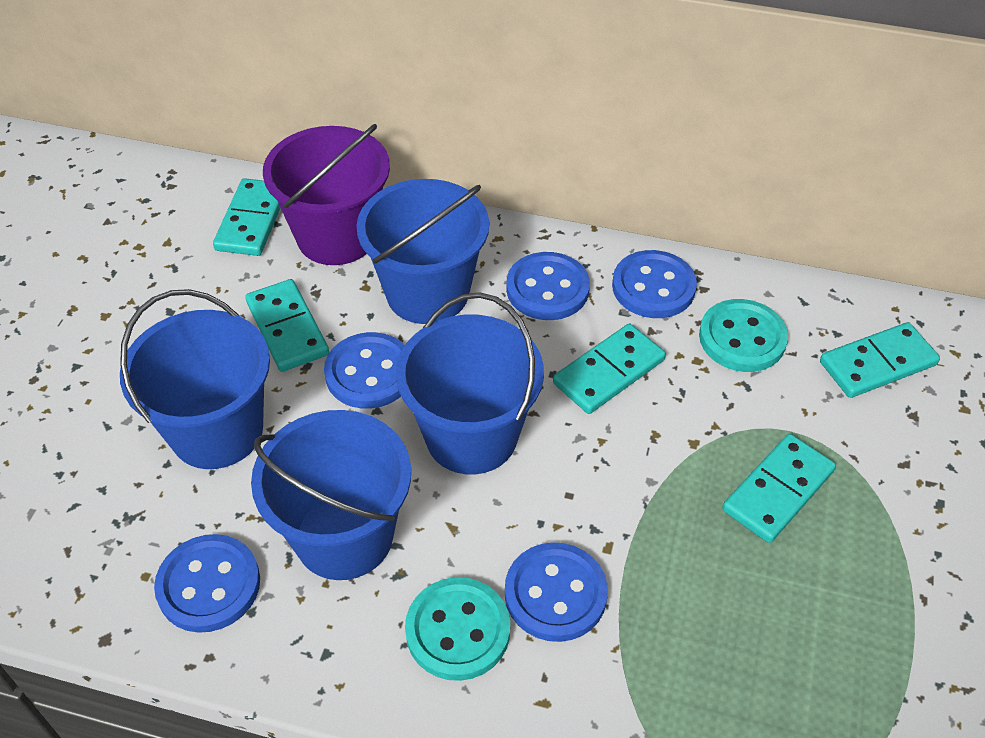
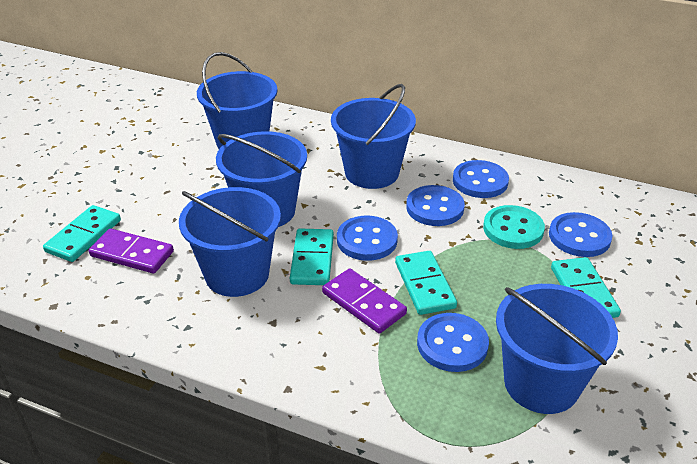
blue bucket: [120,289,270,469] [251,410,411,580] [357,179,489,324] [396,293,544,474] = 4 -> [179,187,281,297] [197,52,278,149] [216,131,307,227] [331,84,416,189] [496,284,618,414] = 5
purple bucket: [263,124,390,265] = 1 -> none = 0
purple domino: none = 0 -> [89,229,174,274] [322,269,407,333] = 2
turquoise button: [405,577,510,681] [699,299,788,372] = 2 -> [483,205,545,249] = 1
turquoise domino: [213,178,280,256] [245,279,329,372] [553,324,666,414] [722,434,836,543] [820,322,940,398] = 5 -> [43,205,121,262] [290,228,334,285] [395,251,457,315] [551,257,621,318] = 4

